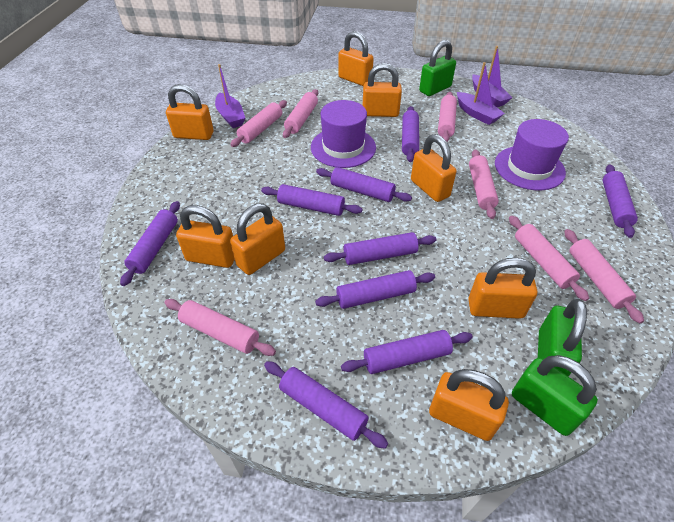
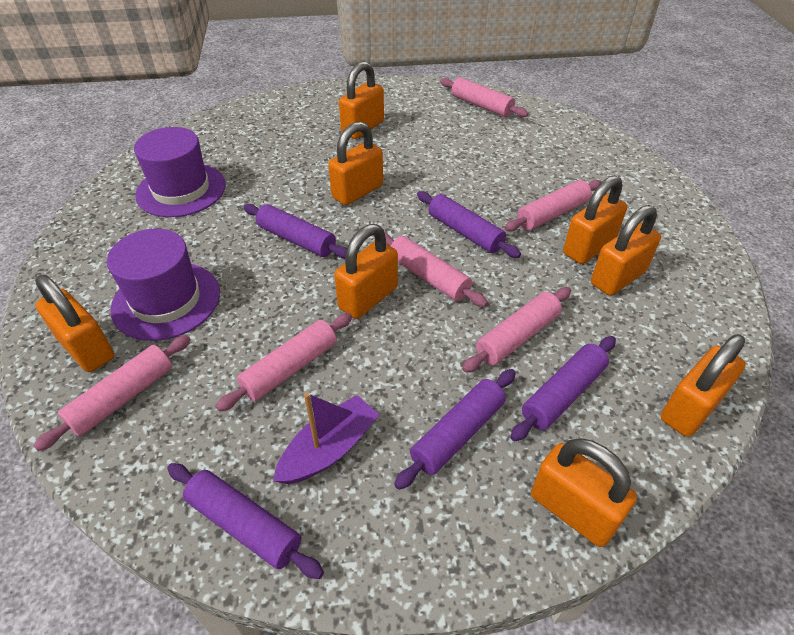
green padlock: [419,40,456,96] [512,355,598,436] [538,299,587,376] = 3 -> none = 0
pink rolling pin: [164,299,276,356] [230,100,287,147] [283,89,318,138] [438,92,457,142] [469,149,499,219] [509,216,589,301] [564,229,644,324] = 7 -> [33,335,191,451] [216,313,352,412] [385,233,488,307] [440,78,528,117] [462,287,571,373] [504,180,602,231] = 6
purple boat: [215,64,245,128] [457,62,505,125] [472,46,513,107] = 3 -> [273,393,379,484] = 1
purple rolling pin: [120,201,180,286] [261,184,362,216] [264,361,388,449] [315,270,435,309] [316,167,412,202] [324,232,436,265] [341,330,473,374] [402,106,419,162] [603,164,638,238] = 9 -> [167,463,324,579] [243,204,347,259] [394,369,516,490] [417,191,521,258] [510,336,616,441] = 5

